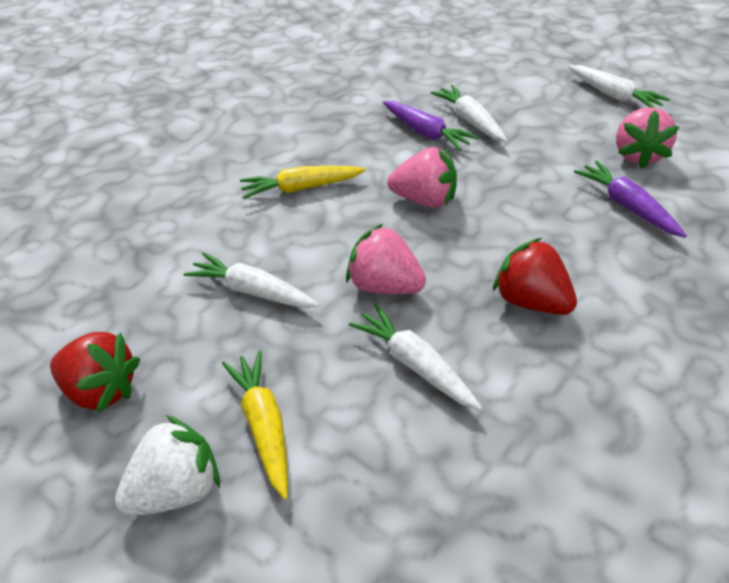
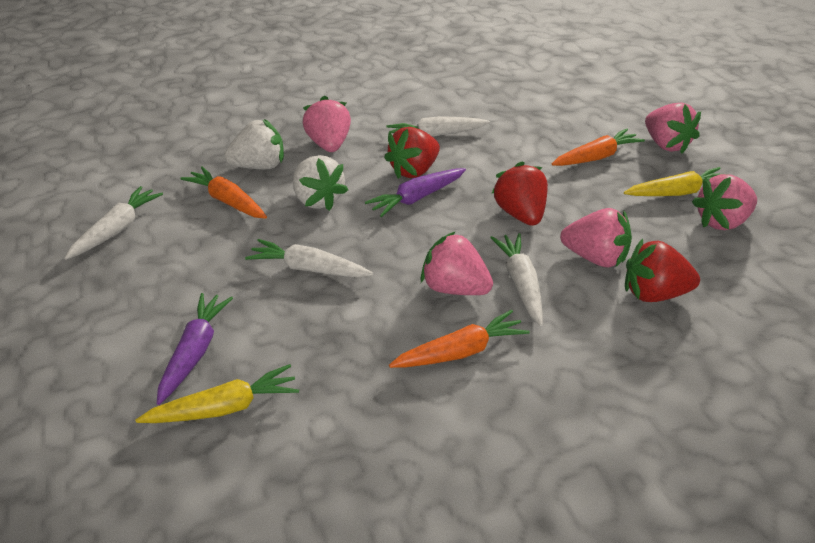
orange carrot: none = 0 -> [180,166,267,219] [389,310,530,368] [552,129,645,166] = 3
pink strawberry: [346,224,426,294] [387,147,457,208] [616,107,679,169] = 3 -> [303,96,351,152] [420,231,493,295] [560,208,632,267] [645,102,701,154] [692,174,757,230] = 5
red strawberry: [50,332,140,413] [493,238,577,315] = 2 -> [384,127,440,179] [491,161,548,226] [625,239,700,302] = 3
white strawberry: [115,415,220,516] = 1 -> [224,119,284,169] [293,155,348,211] = 2

